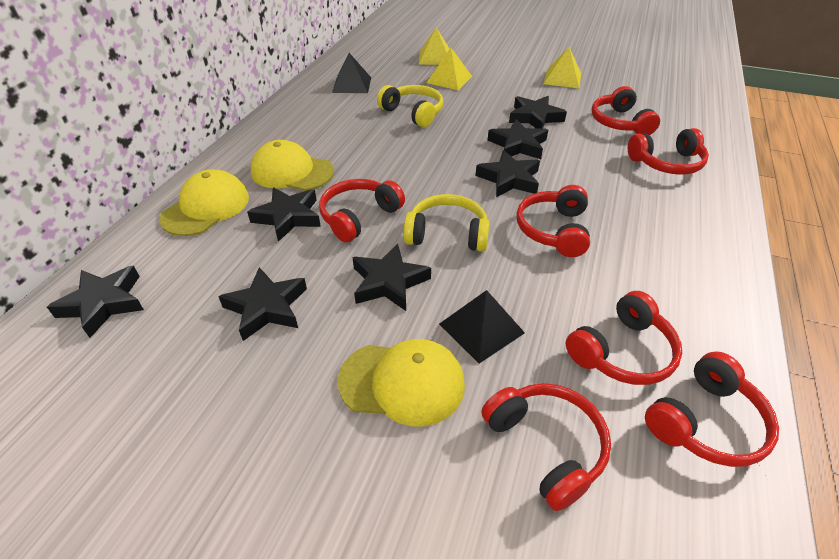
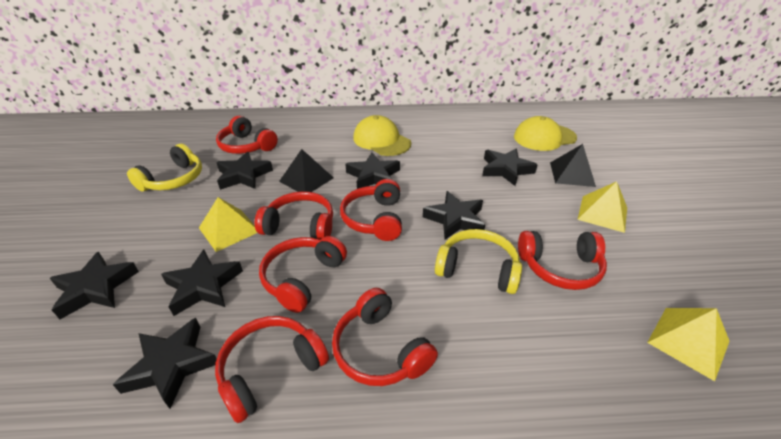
yellow cap: [159,169,249,236] [250,140,334,191] [337,339,465,426] = 3 -> [353,115,411,156] [514,116,577,151] = 2

